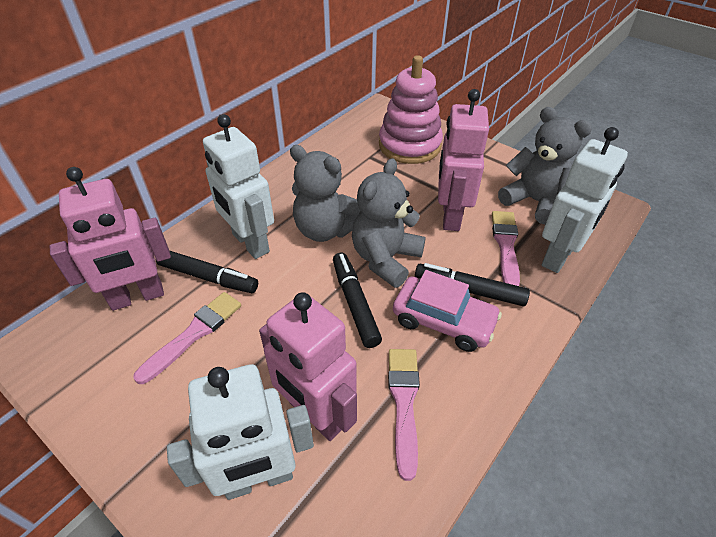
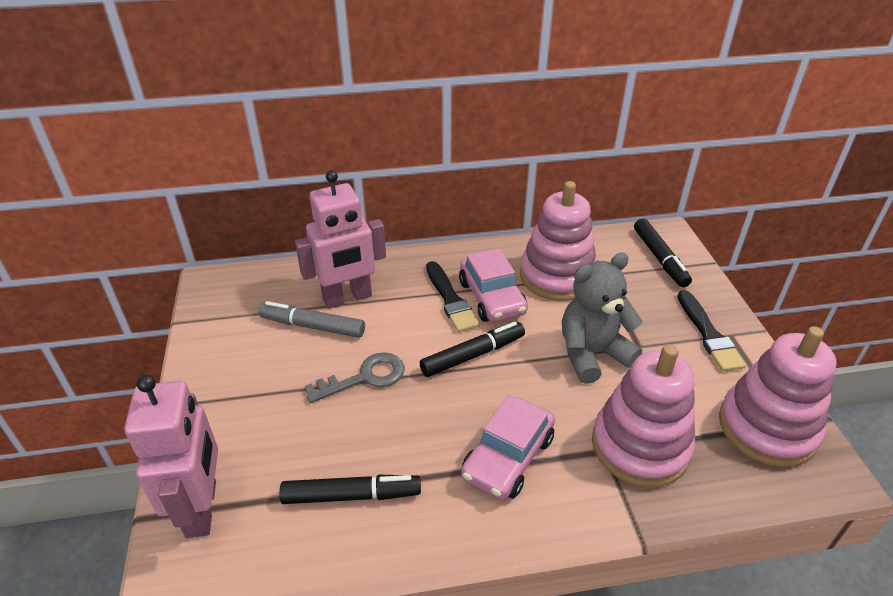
black brush: none = 0 -> [426,261,480,332] [677,290,746,371] = 2
grey key: none = 0 -> [305,352,405,403] = 1
grey marker: none = 0 -> [258,301,365,338] = 1
grey teddy bear: [290,145,360,242] [352,158,426,288] [498,107,592,225] = 3 -> [562,253,643,384] = 1
pink brush: [133,292,241,384] [388,349,420,481] [492,211,520,286] = 3 -> none = 0
pink car: [393,270,502,352] = 1 -> [459,248,528,322] [461,395,555,500] = 2
pink robot: [50,167,171,311] [259,292,357,441] [438,89,489,231] = 3 -> [124,375,218,538] [295,170,386,309] = 2
pink stacking toy: [379,55,443,164] = 1 -> [520,181,596,301] [592,344,695,487] [719,326,836,467] = 3
white robot: [167,364,314,500] [203,114,274,259] [542,127,628,273] = 3 -> none = 0

